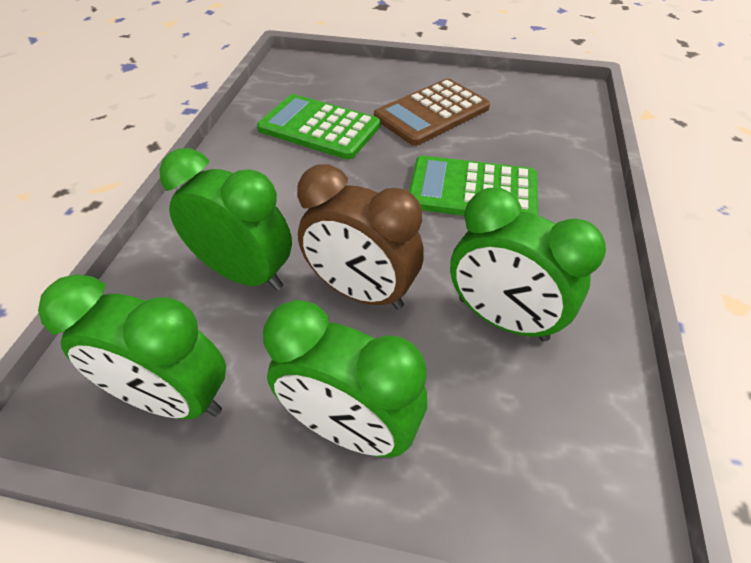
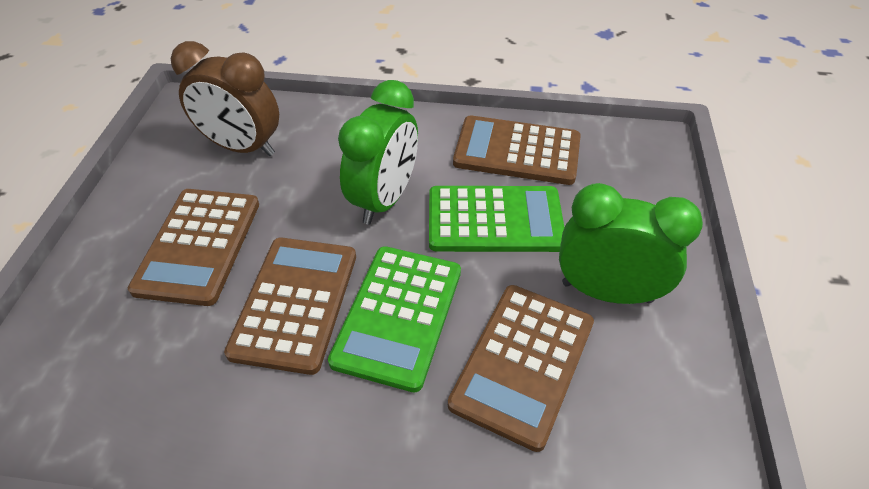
brown calculator: [374,78,490,146] = 1 -> [128,189,259,306] [224,238,356,375] [448,285,594,452] [453,115,581,185] = 4
green clock: [38,275,226,419] [159,148,292,291] [263,300,427,457] [450,188,606,342] = 4 -> [338,80,418,224] [559,183,703,304] = 2

